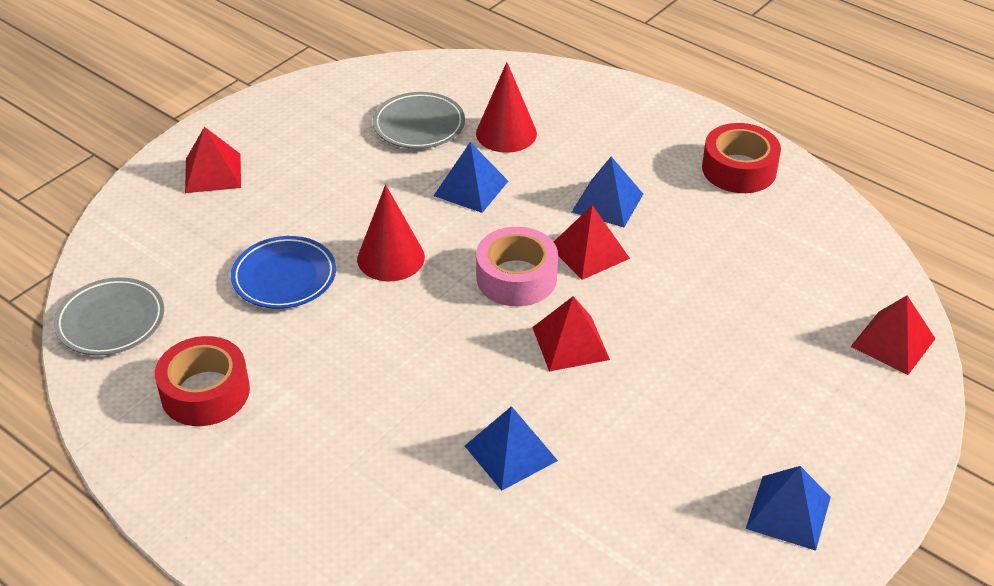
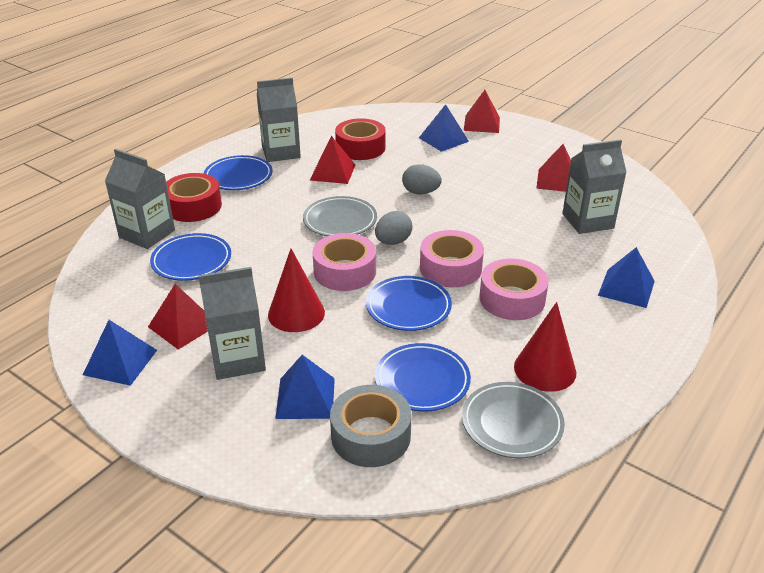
blue plate: [231,236,336,309] = 1 -> [150,233,231,281] [204,155,272,190] [366,276,452,331] [375,343,471,411] = 4
grey carton: none = 0 -> [105,149,175,249] [198,267,266,380] [257,78,301,162] [562,139,627,234] = 4
grey egg: none = 0 -> [375,211,413,245] [402,164,442,195] = 2
grey tape: none = 0 -> [330,385,411,467] = 1
pink tape: [476,227,558,306] = 1 -> [312,233,376,291] [420,230,484,287] [479,259,549,320] = 3

